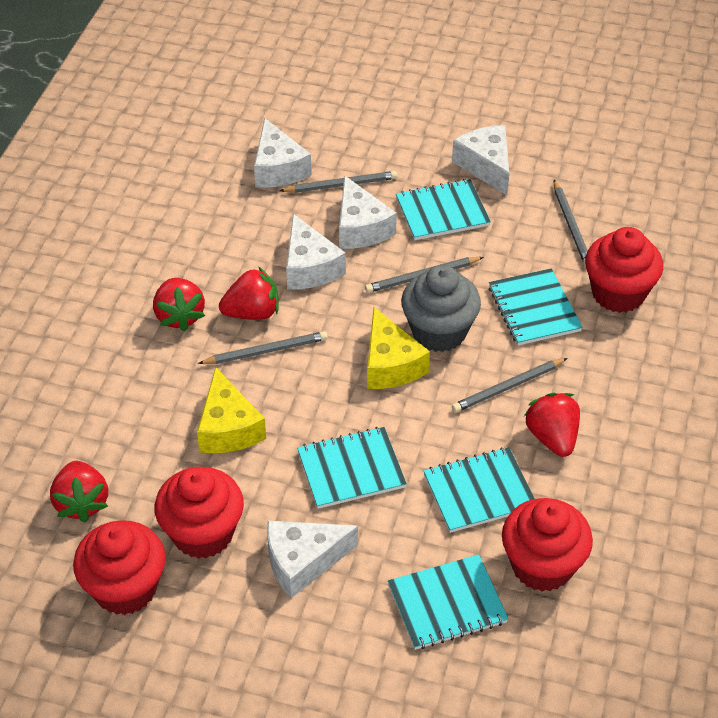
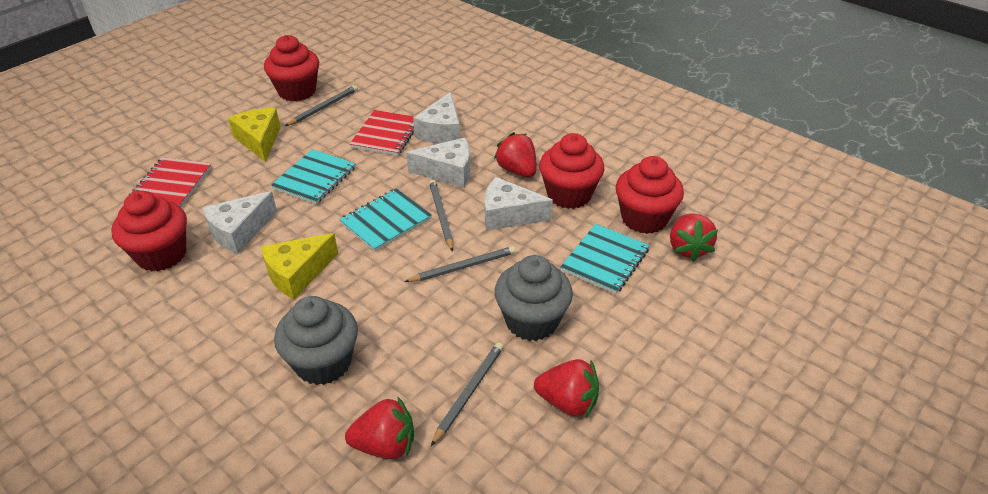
grey cupcake: [401,265,481,352] = 1 -> [274,296,358,385] [495,255,573,341] = 2
grey pencil: [198,331,328,364] [280,171,398,193] [365,257,484,293] [452,358,567,412] [554,180,588,266] = 5 -> [285,85,358,126] [404,246,516,282] [429,179,453,252] [431,342,503,446] = 4
red notebook: none = 0 -> [129,157,212,207] [350,110,415,156] = 2
turquoise notebook: [297,427,407,509] [388,554,508,650] [396,179,491,240] [424,447,535,533] [489,268,583,345] = 5 -> [271,149,356,205] [339,188,432,252] [560,224,650,294] = 3
white cheese: [254,118,311,188] [267,520,358,598] [286,214,346,290] [339,175,397,249] [452,125,509,195] = 5 -> [202,191,277,254] [406,137,470,188] [413,92,460,143] [485,177,553,231] = 4

